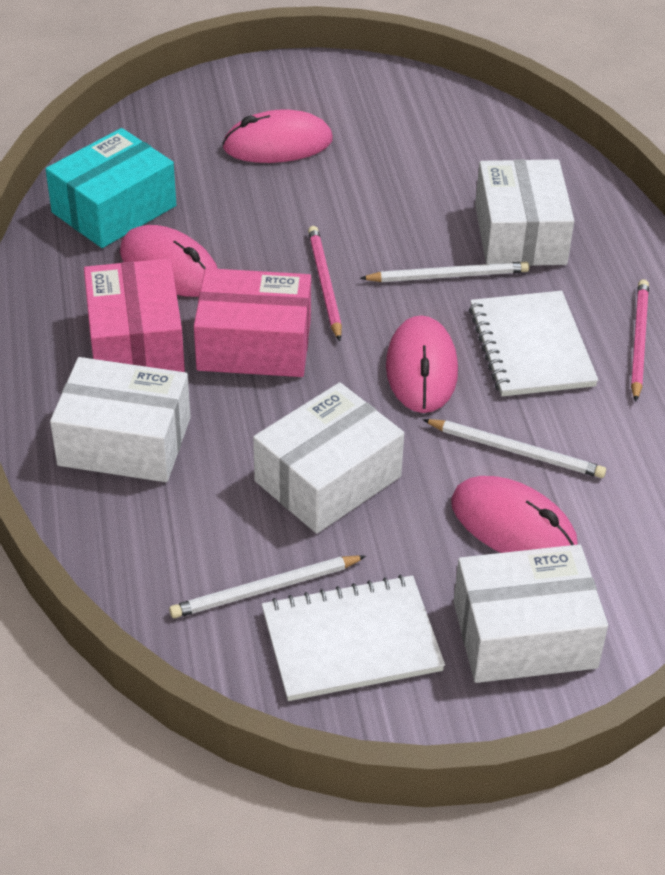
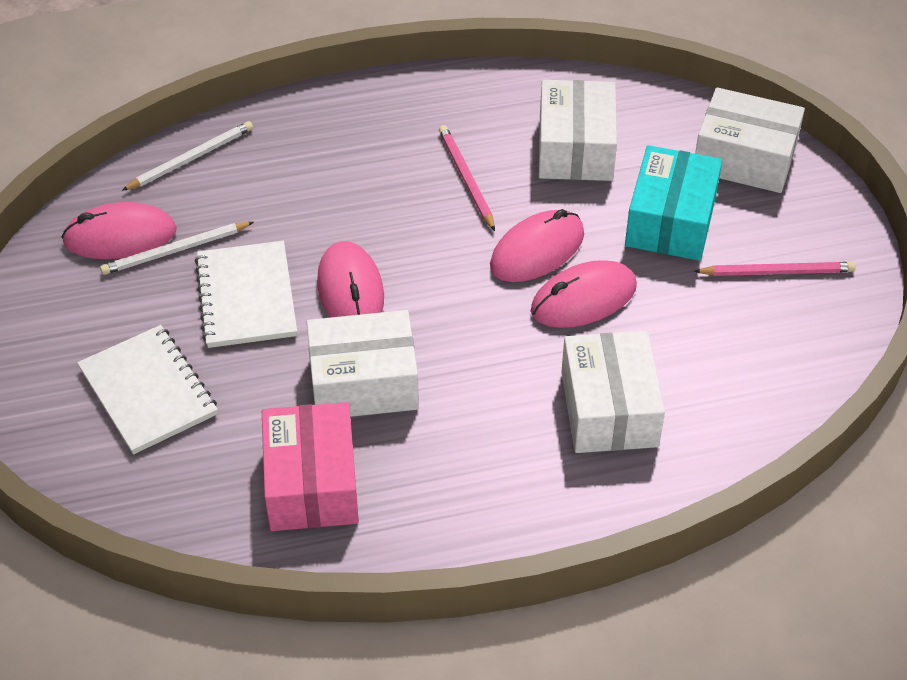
pink box: [84,258,185,372] [194,268,311,377] = 2 -> [262,402,359,531] = 1
white pencil: [169,555,366,618] [360,262,529,282] [422,419,606,478] = 3 -> [100,222,254,275] [121,121,253,191] = 2

